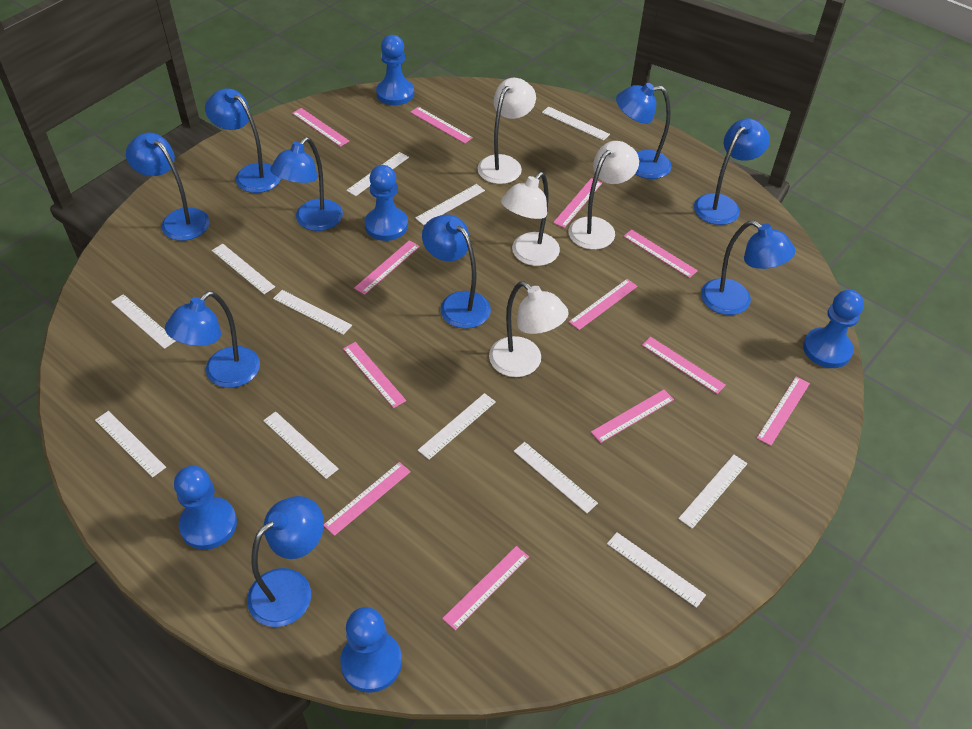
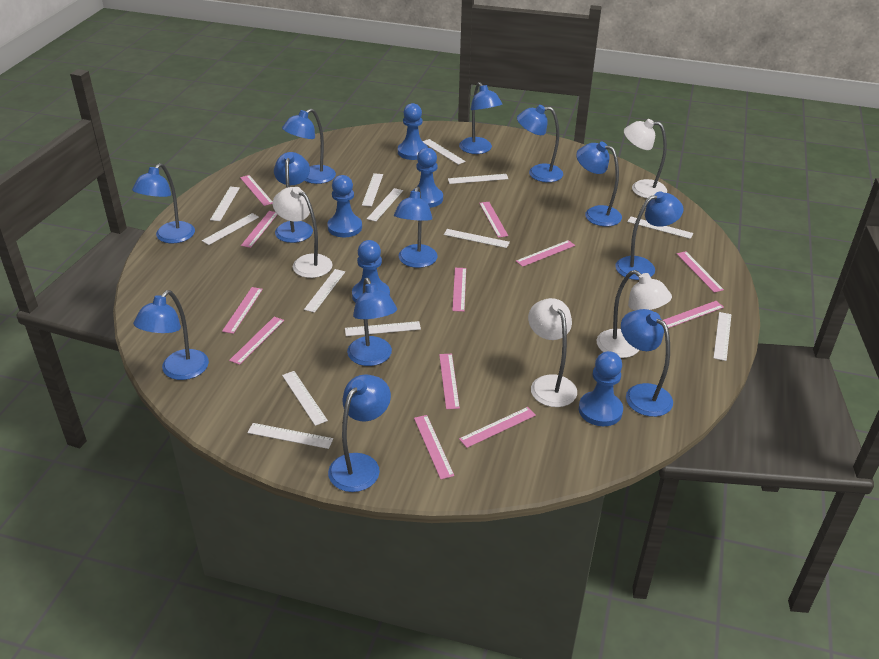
blue lamp: [126,133,210,241] [165,291,260,388] [205,88,281,193] [247,496,324,627] [270,137,343,231] [422,214,491,329] [616,83,671,179] [694,118,770,225] [701,220,795,315] = 9 -> [132,163,195,243] [133,290,209,380] [274,152,313,243] [282,109,336,184] [328,374,391,492] [347,278,397,366] [394,186,438,268] [459,82,502,154] [517,105,563,182] [576,142,622,226] [615,191,683,280] [621,309,673,417] = 12
white ruler: [95,411,166,477] [111,294,176,349] [212,244,275,294] [263,411,339,479] [273,290,352,335] [346,152,409,196] [415,184,485,225] [418,393,496,460] [514,442,598,513] [542,106,610,141] [607,532,706,608] [678,455,748,529] = 12 -> [202,213,259,245] [210,187,240,221] [247,423,333,449] [282,371,328,426] [304,269,345,313] [345,321,421,336] [362,173,383,206] [367,188,403,222] [423,139,466,165] [444,229,510,248] [448,174,509,184] [627,217,693,239] [714,312,731,361] = 13

